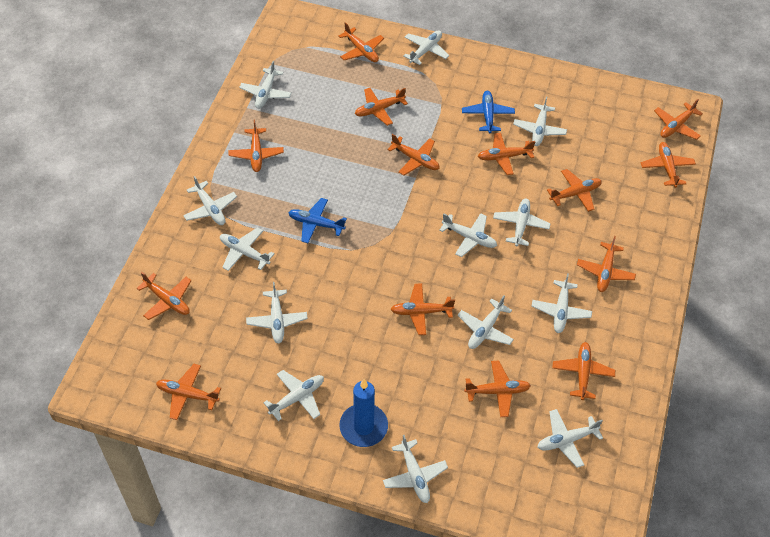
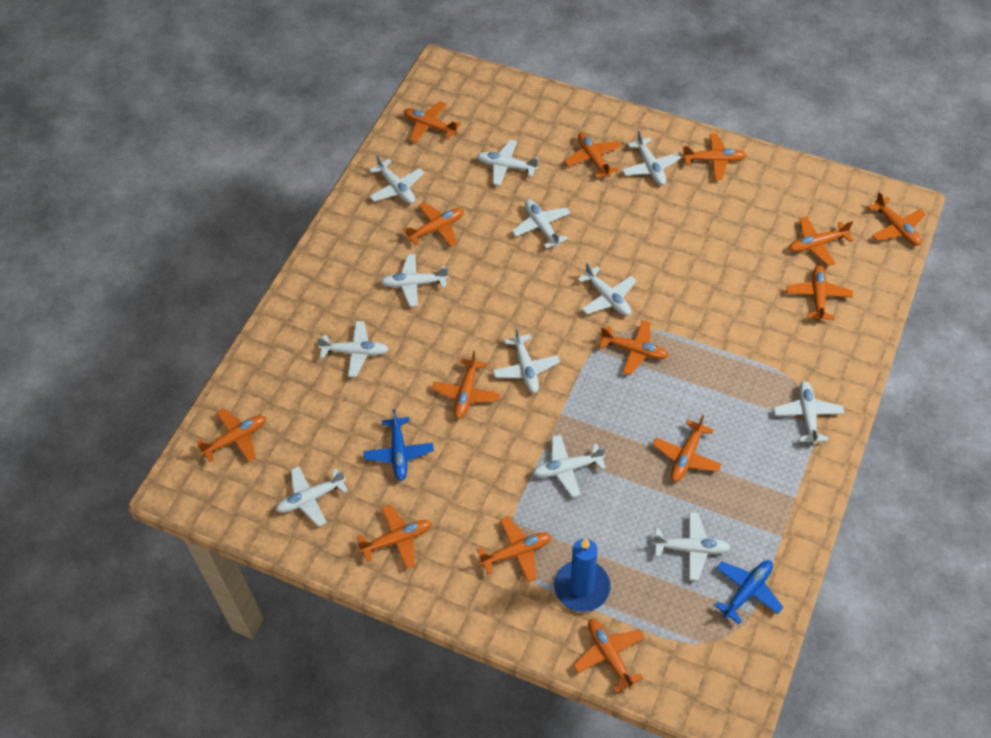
white plane: [183,176,237,225] [220,227,275,271] [239,61,292,109] [246,282,308,344] [263,370,324,421] [383,435,448,503] [403,30,449,65] [439,213,497,257] [458,295,514,349] [493,199,550,246] [513,97,567,146] [532,273,592,333] [538,409,603,468] = 13 -> [276,466,348,527] [317,321,389,377] [369,154,424,204] [381,254,448,307] [477,140,539,186] [493,327,560,393] [512,200,570,248] [532,435,606,497] [578,262,636,316] [622,130,681,185] [652,512,731,580] [774,381,844,445] = 12

